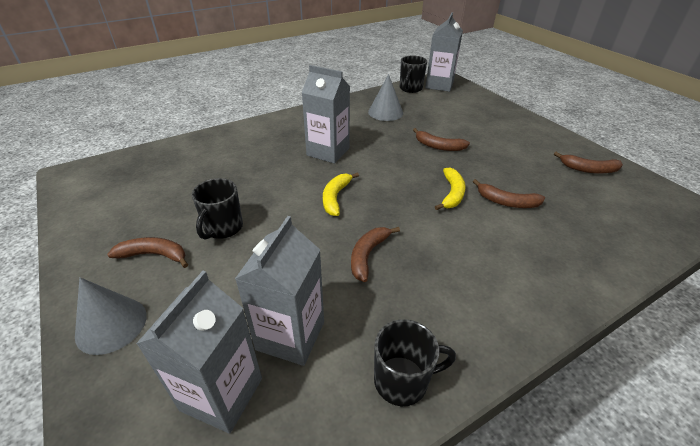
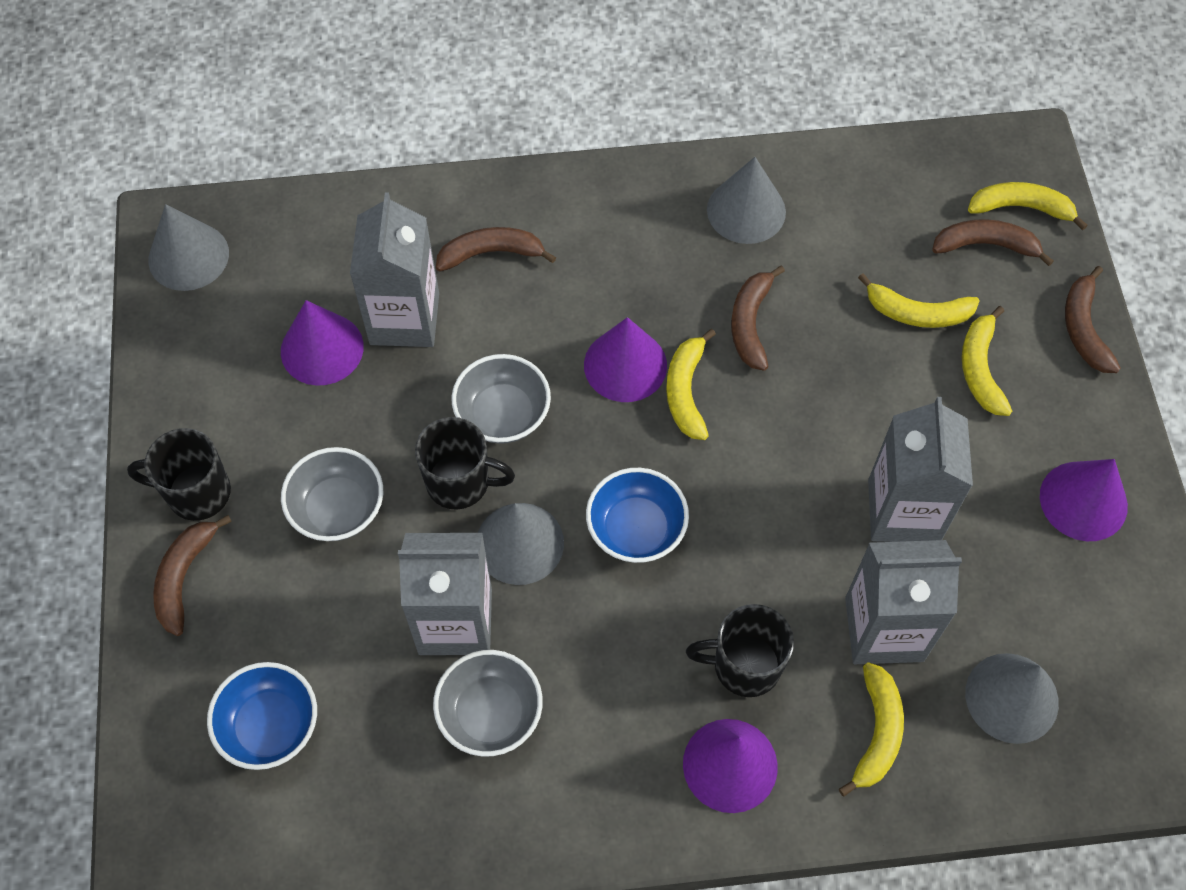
blue bowl: none = 0 -> [207,662,317,770] [586,468,689,563] = 2
grey bowl: none = 0 -> [281,447,383,541] [433,650,543,756] [452,354,551,444] = 3
grey cone: [75,277,147,355] [368,74,403,121] = 2 -> [148,204,229,291] [478,503,564,585] [707,157,786,244] [965,653,1059,744] = 4
purple cone: none = 0 -> [281,300,364,386] [584,317,667,402] [683,719,778,813] [1040,459,1128,541] = 4
yellow banana: [323,172,359,216] [435,168,466,210] = 2 -> [666,329,716,440] [839,662,904,797] [858,273,980,328] [962,306,1012,416] [968,182,1088,230] = 5

